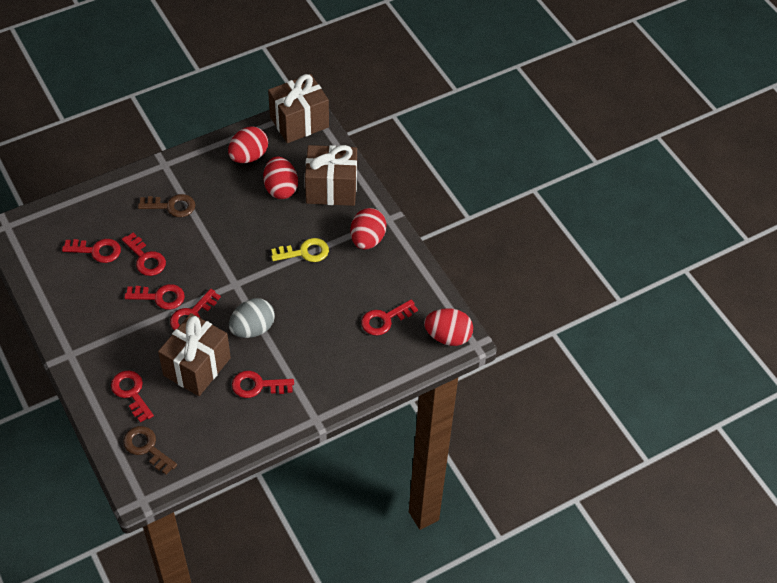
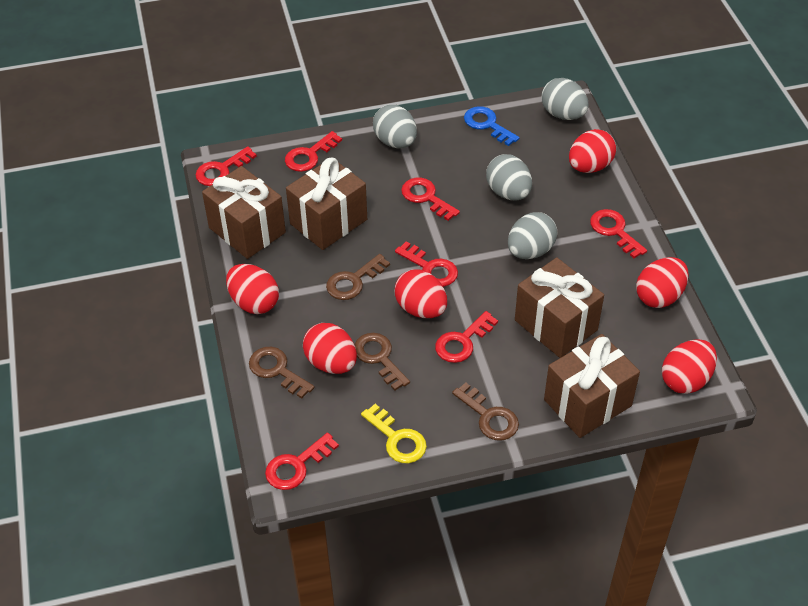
blue key: none = 0 -> [464,106,520,146] = 1
brown gift: [158,313,231,396] [268,74,329,143] [305,145,357,206] = 3 -> [202,166,286,259] [286,158,367,250] [515,257,604,358] [544,334,640,438] = 4
brown key: [123,426,177,474] [138,194,195,217] = 2 -> [249,347,315,399] [326,254,390,300] [354,333,410,391] [452,382,519,441] = 4
grey egg: [229,298,275,338] = 1 -> [373,105,417,148] [486,154,532,200] [508,212,558,259] [542,78,589,120] = 4
red egg: [228,127,268,163] [263,157,298,199] [350,208,387,250] [424,308,473,346] = 4 -> [226,264,279,314] [303,323,357,374] [394,269,447,318] [569,129,616,173] [636,257,689,308] [662,339,717,394] = 6

